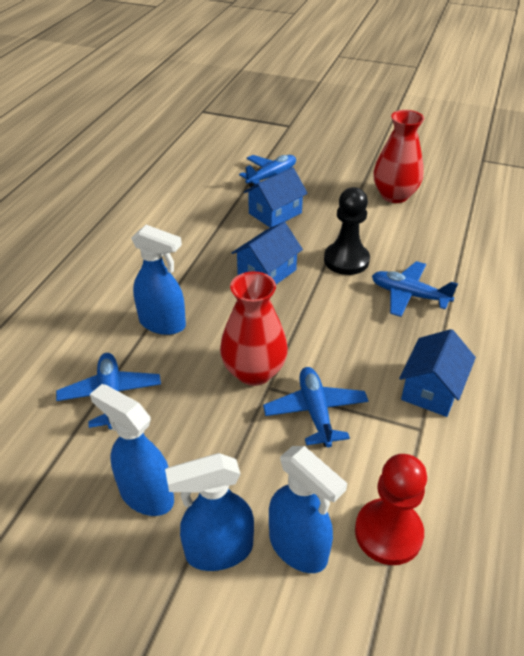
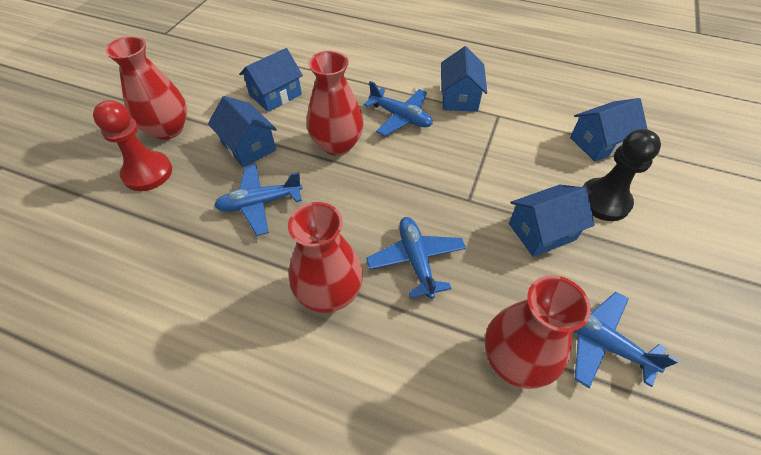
blue house: [232,222,303,284] [244,167,308,228] [399,329,476,417] = 3 -> [208,96,277,167] [239,48,303,112] [441,46,487,112] [509,185,595,257] [570,98,647,162] = 5
blue spray bottle: [90,384,174,516] [131,225,186,335] [165,453,254,571] [269,446,347,573] = 4 -> none = 0
red vase: [220,271,288,386] [373,110,424,203] = 2 -> [105,36,187,140] [288,202,363,313] [307,51,364,156] [485,275,591,389] = 4

